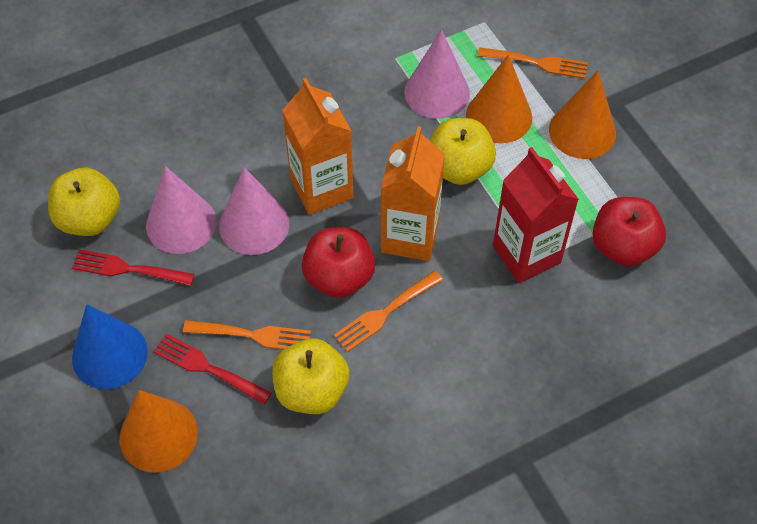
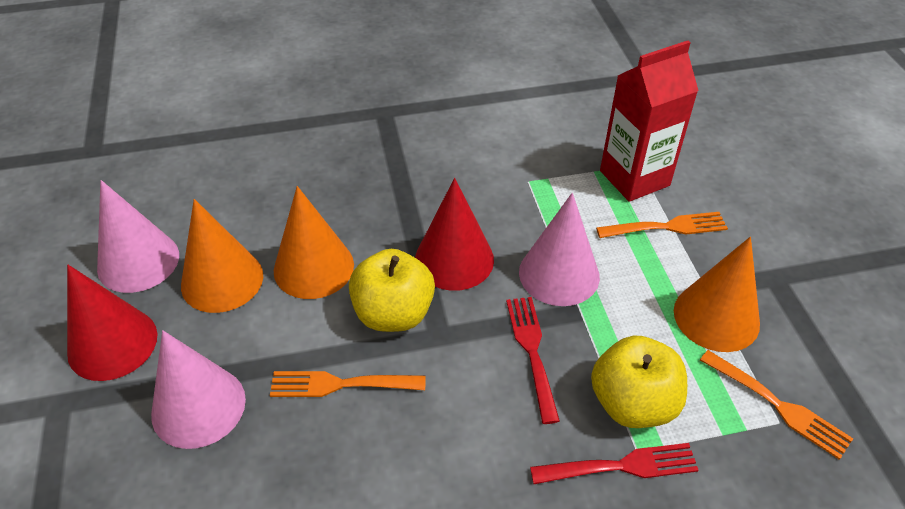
blue cone: [72,304,148,389] = 1 -> none = 0
orange carton: [282,78,353,215] [381,126,445,261] = 2 -> none = 0
red apple: [302,227,375,298] [592,197,666,267] = 2 -> none = 0
red cone: none = 0 -> [67,265,157,381] [415,178,494,291] = 2
yellow apple: [48,168,120,236] [272,338,350,414] [430,118,496,185] = 3 -> [349,249,435,332] [591,335,687,428] = 2

